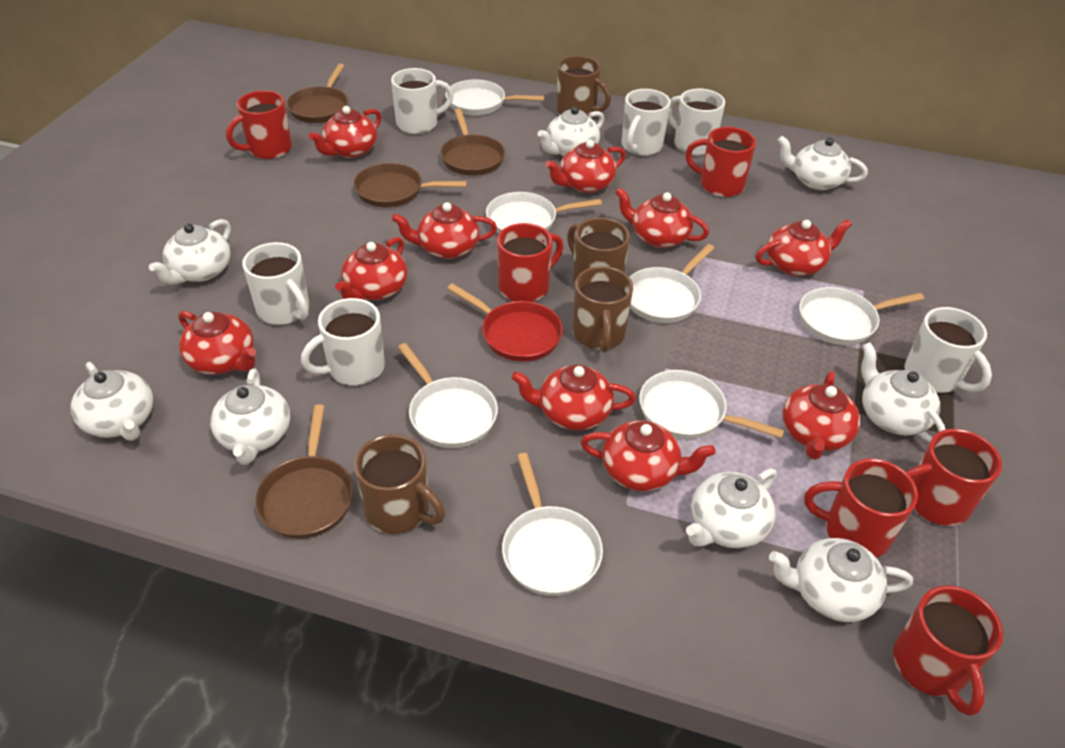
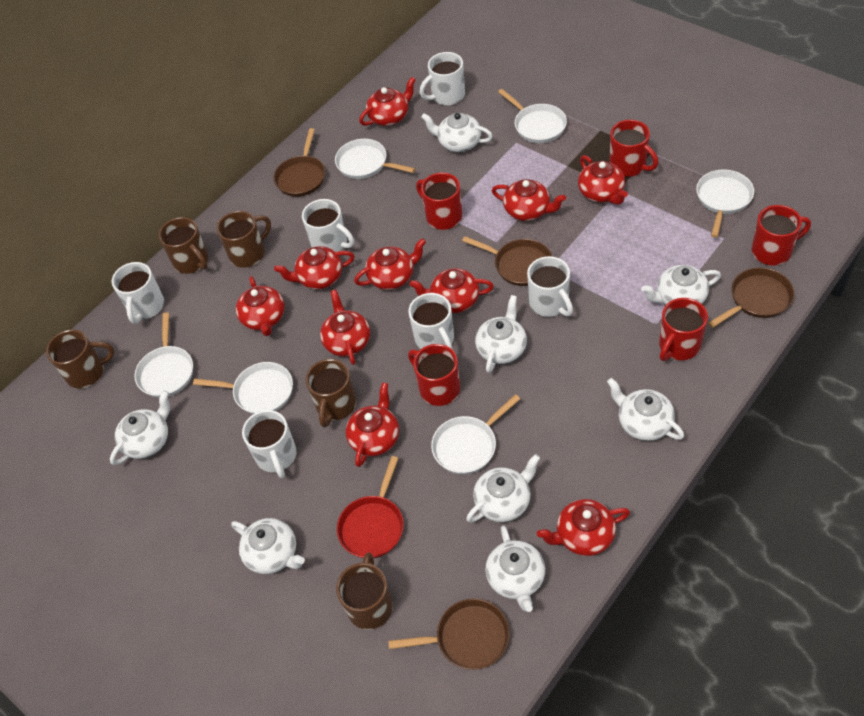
brown mug: [354,434,445,534] [557,56,611,116] [567,218,630,284] [573,266,633,352] = 4 -> [46,330,114,389] [158,217,208,274] [217,211,271,268] [306,359,356,427] [336,552,393,630] = 5
red mug: [226,90,292,159] [497,223,563,302] [685,127,756,197] [804,459,918,557] [893,586,1003,716] [906,429,1002,526] = 6 -> [408,344,460,406] [416,173,462,230] [610,120,658,177] [659,298,708,361] [752,205,811,266] = 5
white pan: [398,343,498,448] [445,79,545,115] [486,192,602,233] [502,453,603,596] [629,244,714,323] [639,370,785,439] [799,287,924,345] = 7 -> [135,312,193,398] [193,362,293,414] [335,139,415,179] [431,394,520,474] [498,89,567,143] [696,170,754,238] = 6

